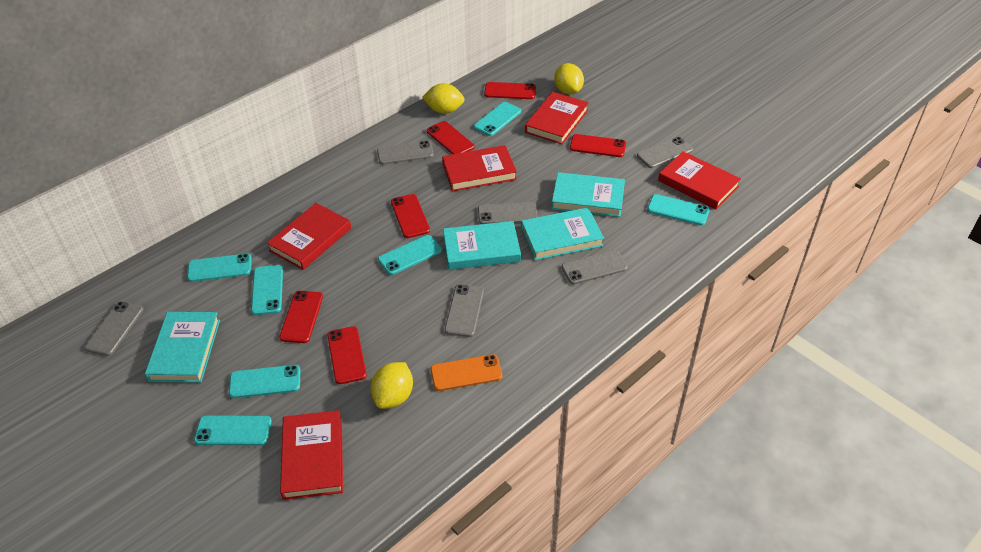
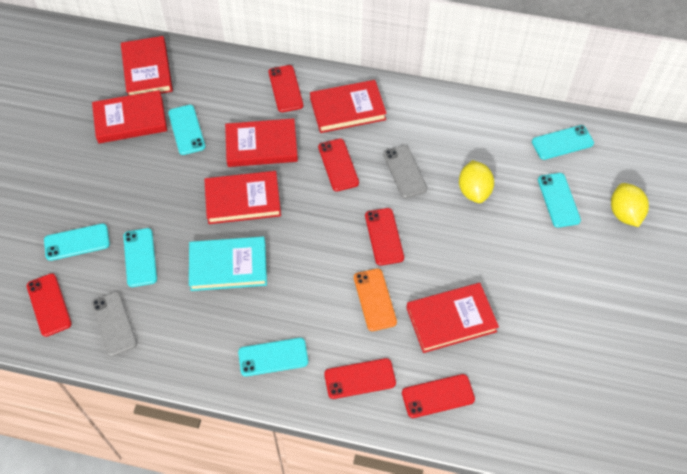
grey phone: [85,301,144,356] [377,141,434,165] [445,284,484,337] [478,202,538,224] [562,250,627,285] [637,137,693,168] = 6 -> [91,292,137,356] [383,145,427,198] = 2
red book: [267,203,351,270] [280,410,343,500] [442,145,517,191] [525,92,589,144] [658,151,741,210] = 5 -> [92,90,167,144] [121,36,173,96] [204,171,281,224] [225,118,298,167] [310,80,387,133] [407,283,499,353] = 6
turquoise book: [145,312,220,382] [443,221,521,270] [521,207,604,260] [552,172,625,217] = 4 -> [189,237,267,291] = 1
turquoise phone: [187,254,252,282] [194,415,272,446] [229,365,300,398] [251,265,283,315] [378,235,442,275] [474,102,521,136] [647,194,710,225] = 7 -> [44,223,110,261] [123,228,157,287] [168,105,205,155] [238,338,308,377] [532,125,594,160] [538,173,581,228] = 6
yellow lemon: [371,362,413,409] [422,83,465,114] [554,63,584,95] = 3 -> [459,160,494,203] [611,183,649,227] = 2

